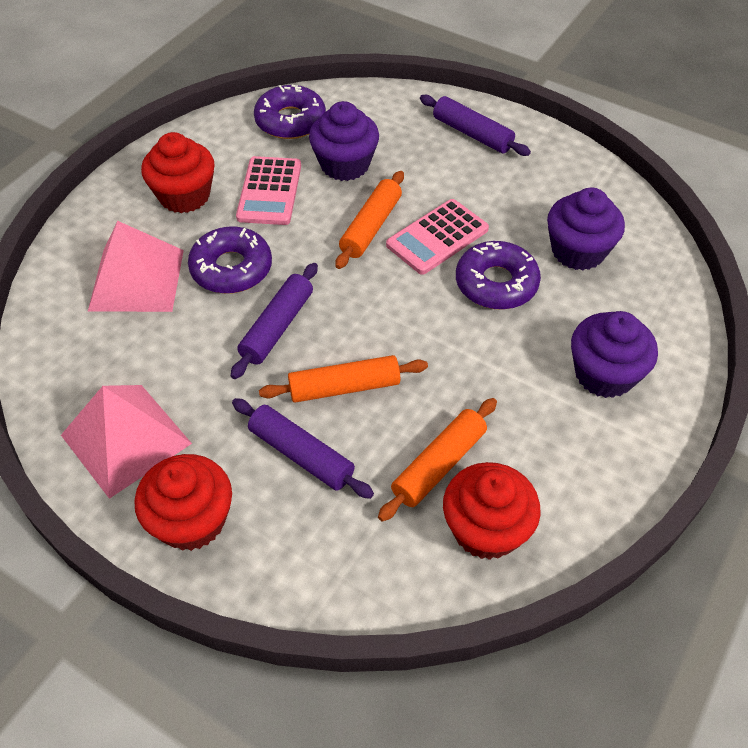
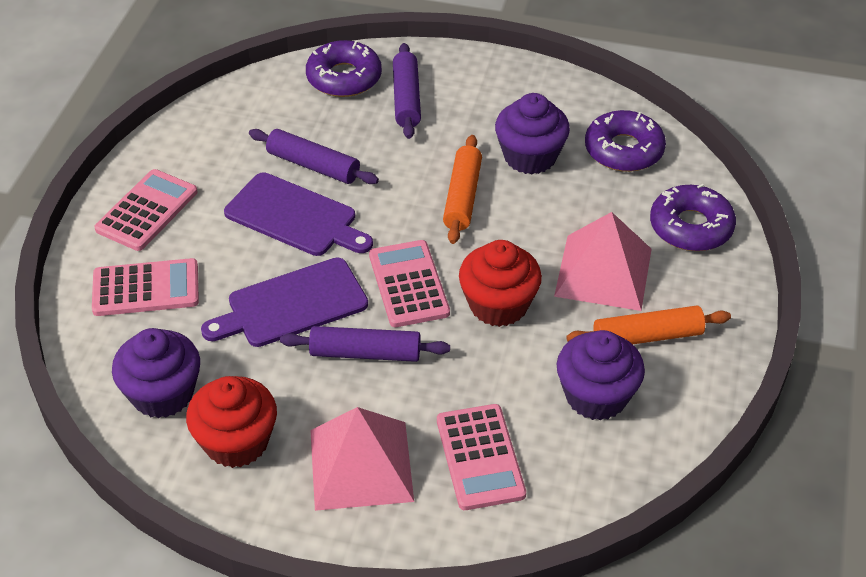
orange rolling pin: [259,355,428,403] [335,171,404,269] [378,398,497,522] = 3 -> [443,135,482,244] [566,306,731,344] = 2
pink calculator: [236,156,301,225] [386,199,489,275] = 2 -> [92,258,199,316] [94,169,198,251] [369,240,450,327] [437,404,526,510] = 4
purple cutting board: none = 0 -> [201,258,368,347] [224,172,373,256] = 2
red cupcake: [135,454,232,551] [141,132,215,213] [443,462,541,560] = 3 -> [186,376,277,468] [459,240,542,327] = 2

